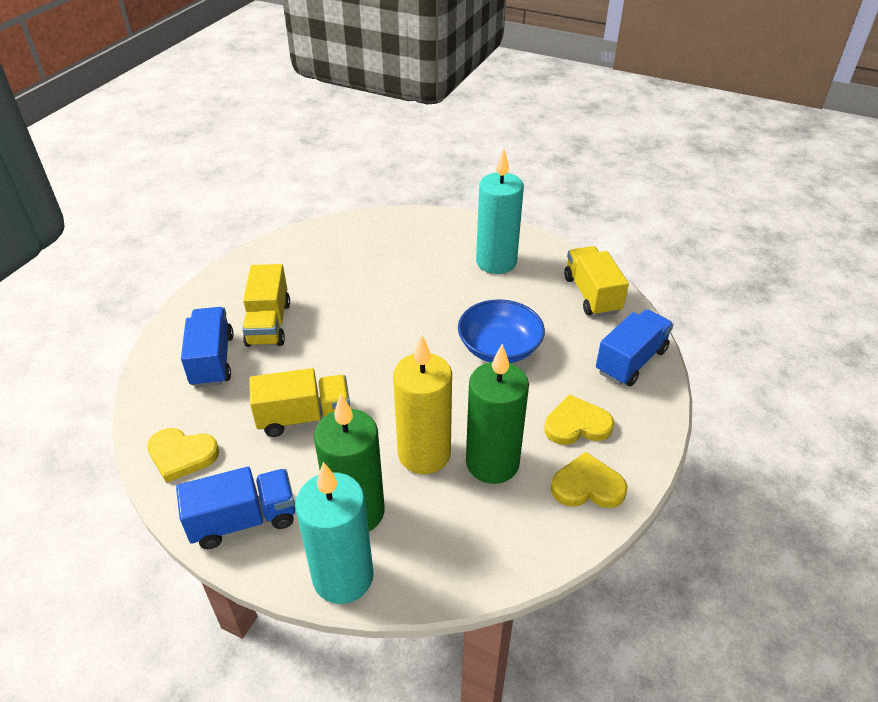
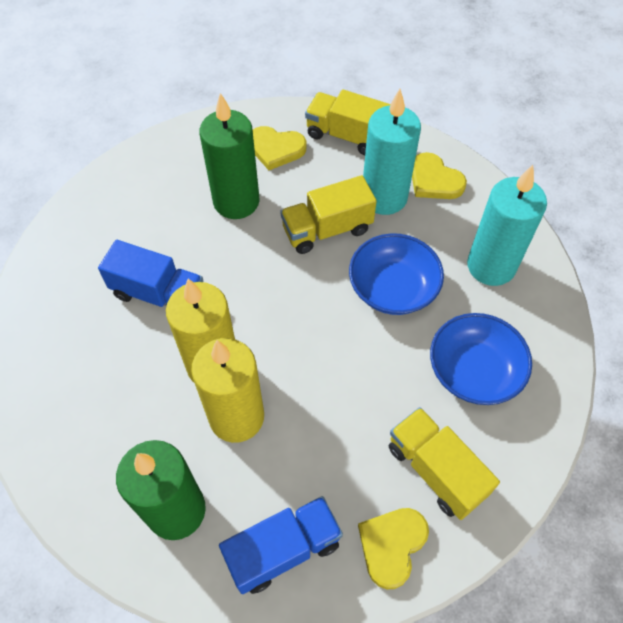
blue bowl: [458,299,545,363] = 1 -> [349,233,444,315] [430,313,532,405] = 2
blue truck: [176,467,295,549] [181,307,233,388] [596,309,674,386] = 3 -> [98,240,203,307] [219,496,343,594] = 2
yellow candle: [393,335,452,474] = 1 -> [166,279,235,382] [191,338,264,443] = 2

